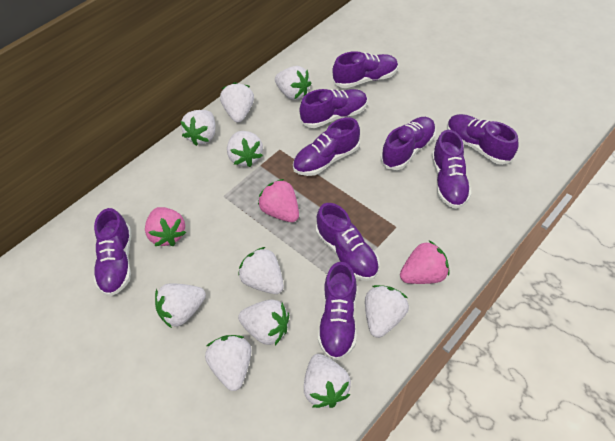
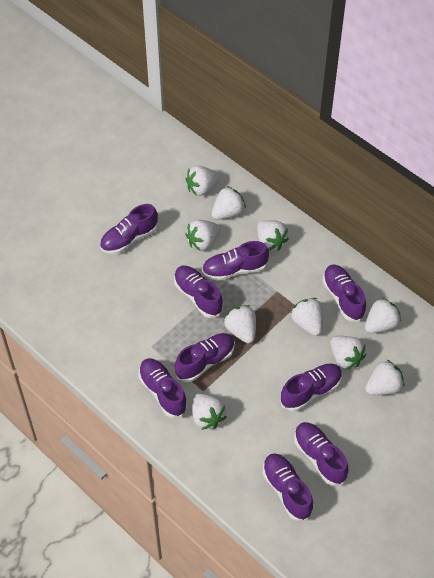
pink strawberry: [145,207,186,246] [258,179,299,222] [400,241,450,284] = 3 -> none = 0

